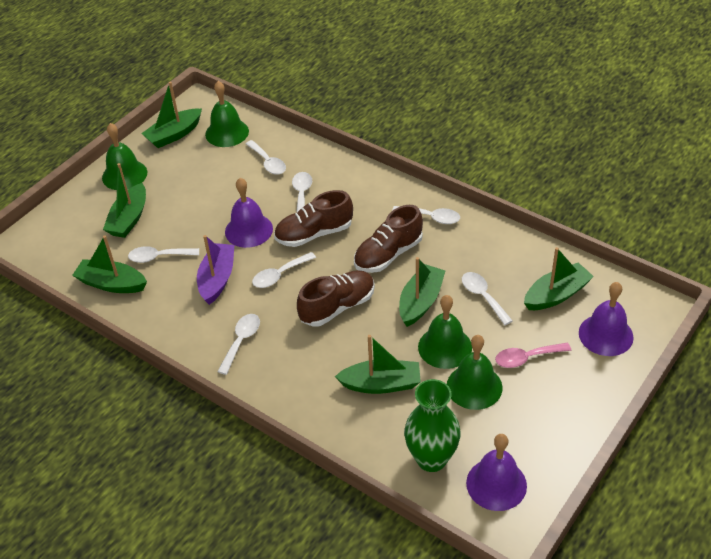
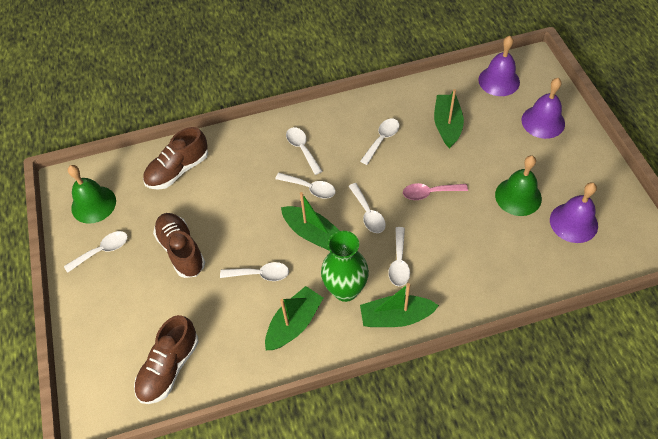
green bell: [102,123,147,190] [205,81,249,147] [418,295,472,369] [447,335,503,410] = 4 -> [68,165,116,224] [495,155,542,216] = 2
green boat: [72,235,147,293] [103,163,146,238] [141,82,202,148] [335,335,421,394] [399,257,445,327] [524,247,594,310] = 6 -> [265,286,323,350] [281,192,340,250] [360,283,439,327] [434,89,464,148] = 4
purple boat: [197,235,234,305] = 1 -> none = 0

